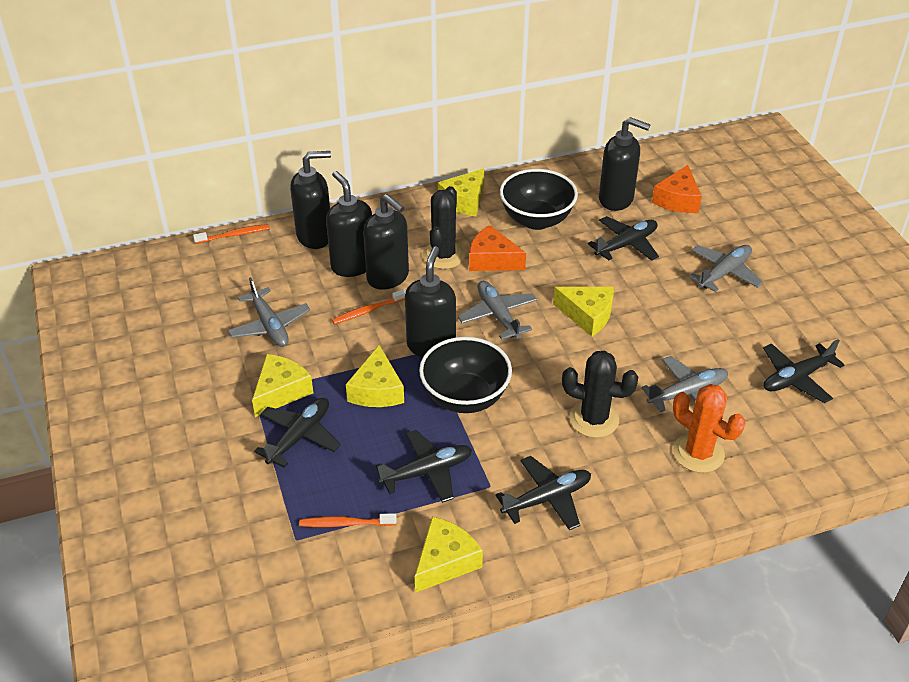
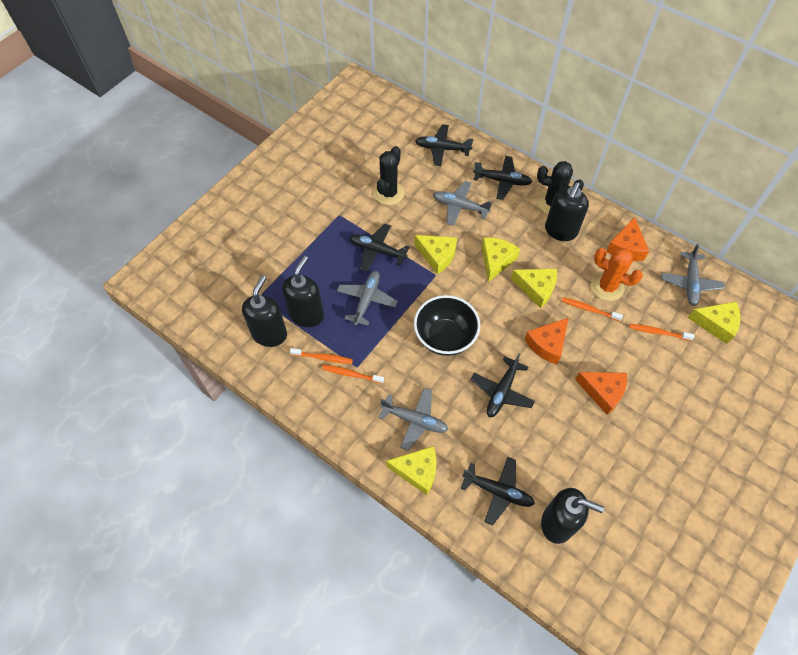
black bowl: [419,337,512,413] [500,169,578,230] = 2 -> [414,295,480,356] = 1
black soap dispenser: [290,151,331,249] [326,171,372,277] [363,194,409,290] [405,246,456,358] [599,117,651,211] = 5 -> [242,276,287,347] [282,256,324,327] [541,488,604,544] [545,182,589,241] = 4
orange cheese: [469,225,526,271] [652,165,702,213] = 2 -> [525,318,569,365] [575,372,627,415] [606,217,649,261] = 3
orange toothbrush: [193,224,270,244] [299,513,397,527] [332,289,406,324] = 3 -> [290,348,353,364] [322,364,384,384] [562,297,623,321] [629,324,694,341] = 4

